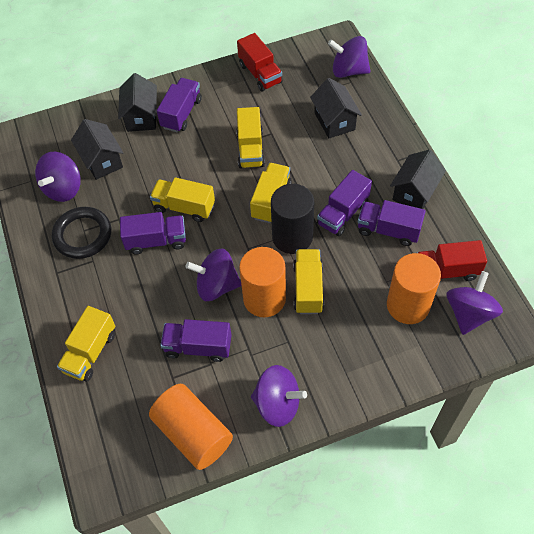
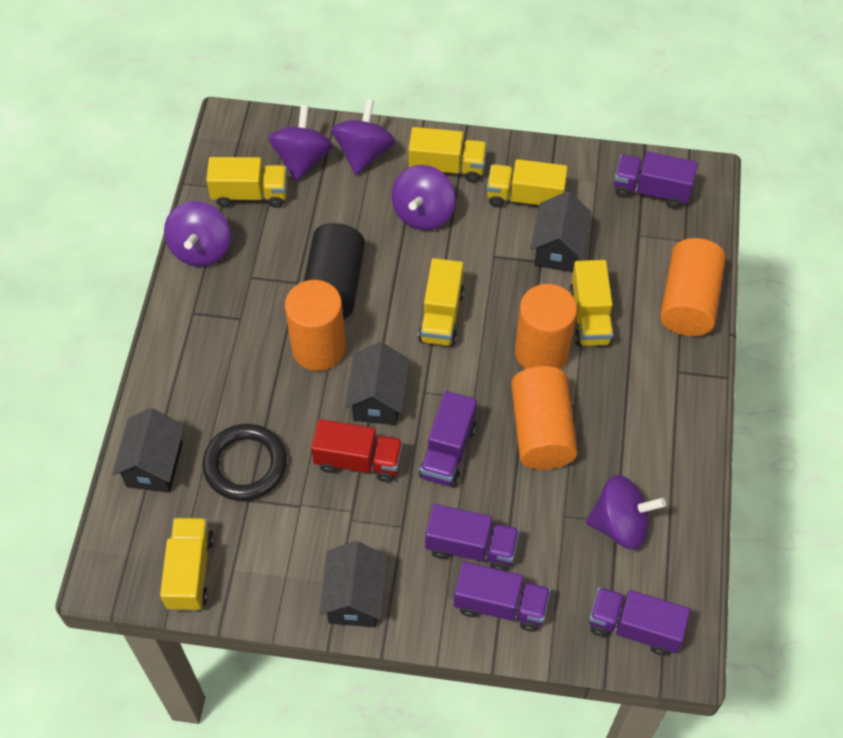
orange cylinder: [149,384,233,470] [239,247,286,317] [387,253,441,324] = 3 -> [285,280,346,371] [511,366,578,470] [515,284,577,369] [660,238,726,336] = 4
red truck: [237,33,283,92] [417,240,487,281] = 2 -> [311,419,403,482] = 1
yellow truck: [57,306,115,382] [150,177,215,222] [236,107,265,168] [250,163,292,223] [293,249,324,314] = 5 -> [160,518,214,611] [206,157,288,208] [409,127,487,183] [418,258,464,346] [487,159,568,207] [569,260,614,346] = 6

